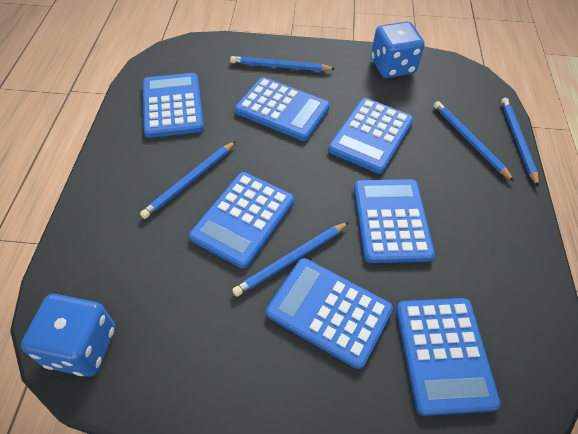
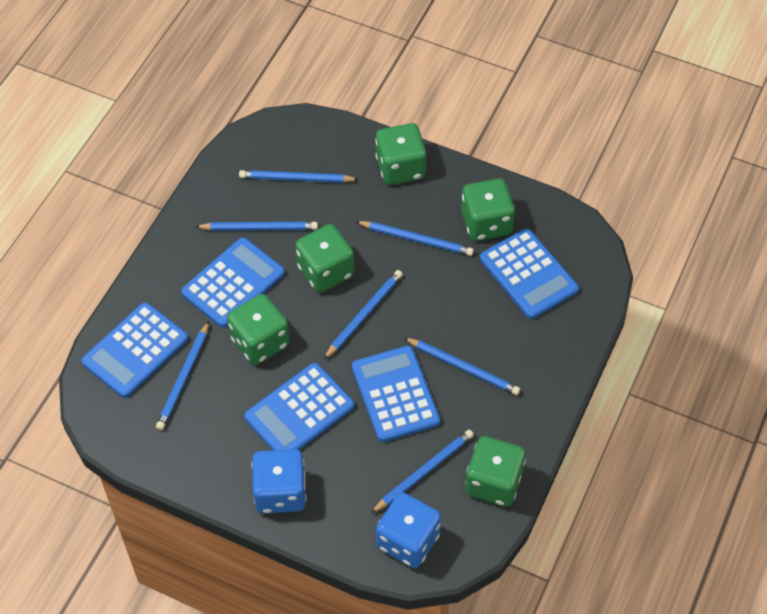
blue calculator: [143,73,204,138] [189,172,294,268] [235,77,330,141] [266,258,393,369] [328,98,413,174] [354,179,435,263] [396,298,501,416] = 7 -> [81,303,188,398] [181,238,285,328] [244,363,354,450] [352,346,440,442] [480,228,579,319] = 5
blue pencil: [140,141,236,219] [230,56,335,71] [232,222,349,297] [434,101,514,181] [501,98,539,187] = 5 -> [156,321,209,430] [195,222,318,231] [239,170,359,183] [324,270,403,359] [355,221,474,256] [371,430,474,513] [404,337,520,395] = 7
green dice: none = 0 -> [227,294,290,365] [295,224,355,293] [375,123,427,185] [461,178,515,241] [465,436,526,507] = 5

